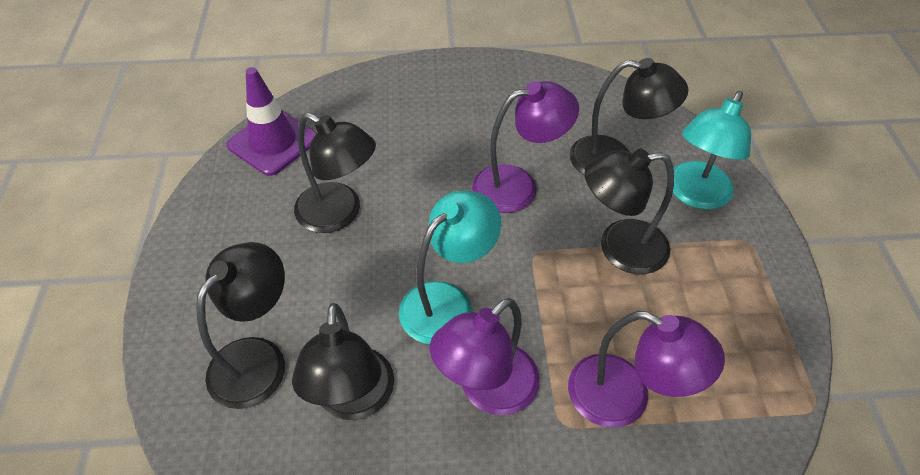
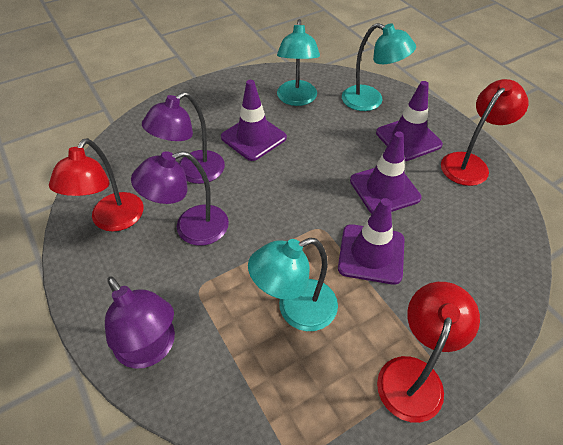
black lamp: [196,242,285,409] [292,303,394,420] [294,113,376,233] [570,58,689,175] [584,149,674,274] = 5 -> none = 0
purple traffic cone: [226,67,317,176] = 1 -> [221,80,287,161] [338,198,405,285] [350,131,421,214] [376,81,443,161] = 4
red lamp: none = 0 -> [49,138,144,231] [377,282,480,423] [441,79,529,186] = 3
turquoise lamp: [399,191,501,344] [673,91,751,210] = 2 -> [248,238,338,331] [277,19,320,106] [342,23,416,111] = 3

